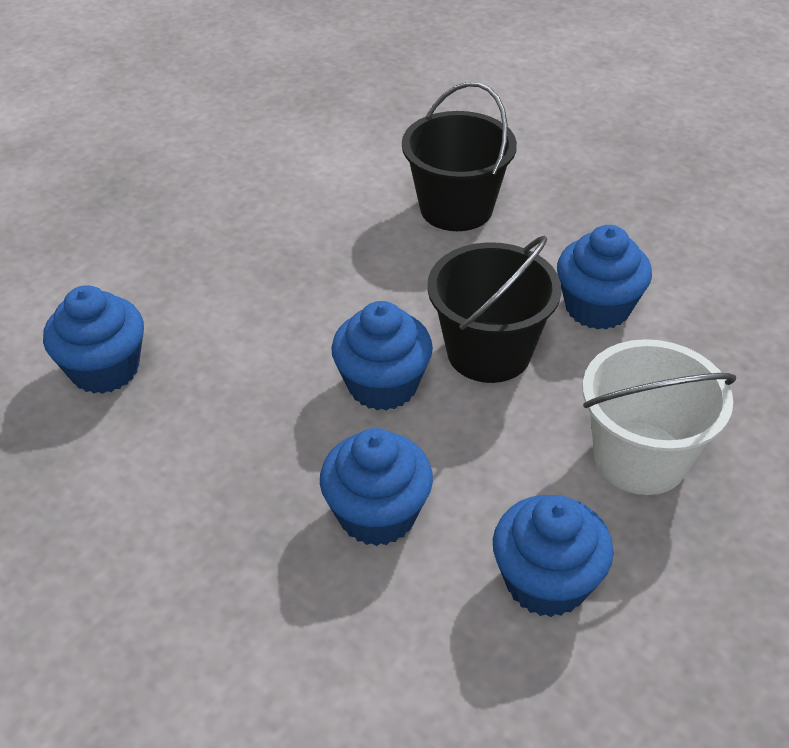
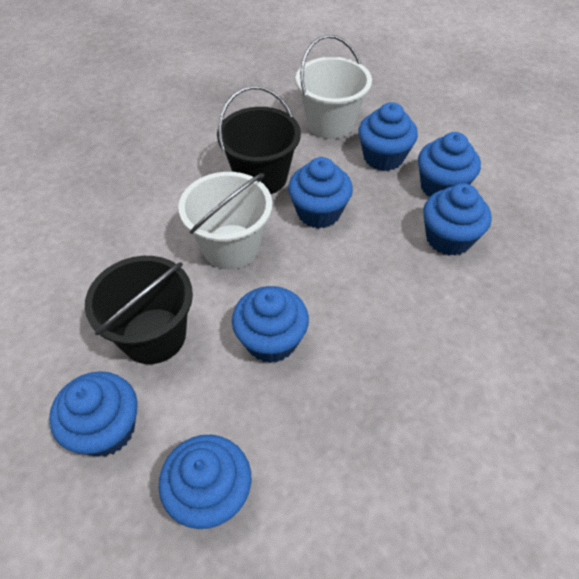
blue cupcake: [43,285,144,394] [320,428,433,546] [331,301,433,410] [493,495,614,617] [557,225,652,329] = 5 -> [49,371,138,457] [159,435,251,529] [232,286,309,363] [288,157,353,229] [359,102,418,171] [418,132,481,197] [423,183,492,256] = 7
white bucket: [582,339,736,495] = 1 -> [178,172,272,269] [296,35,372,139] = 2

